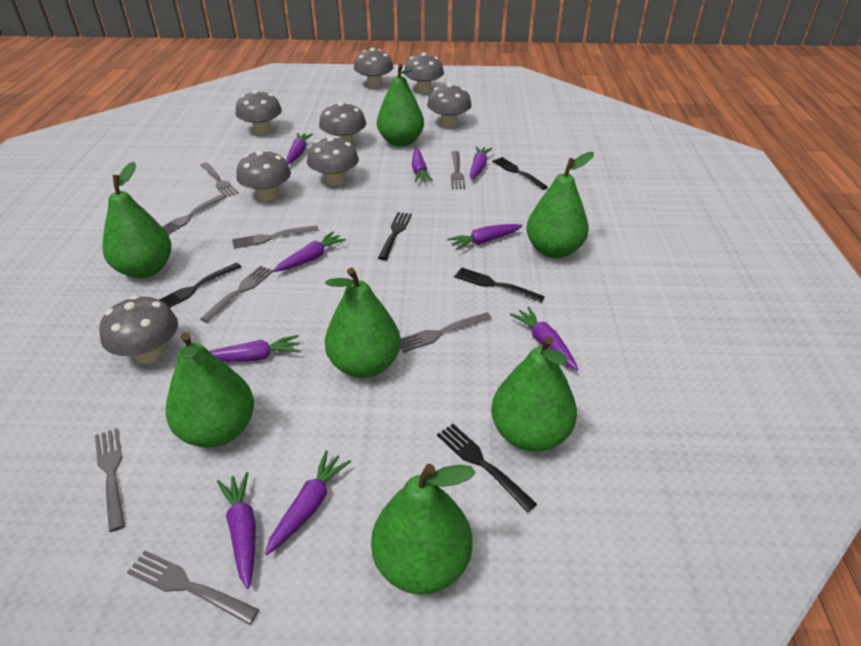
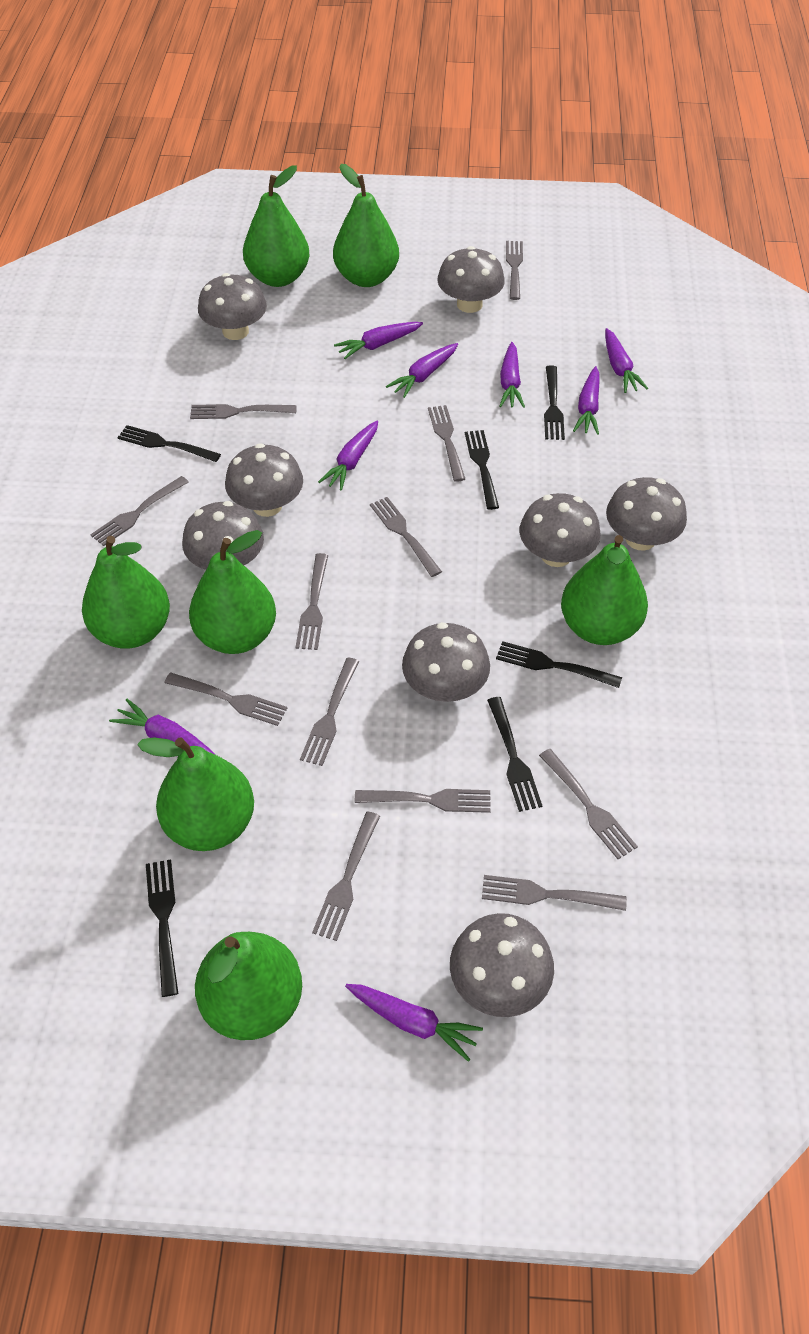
black fork: [159,263,242,308] [378,212,412,260] [437,424,537,512] [454,268,545,302] [492,157,548,190] = 5 -> [117,425,221,462] [146,859,178,997] [465,430,499,510] [487,697,542,812] [496,641,622,688] [544,365,565,440] = 6
grey fork: [95,428,125,532] [127,550,259,625] [162,195,225,235] [200,162,239,197] [200,266,273,323] [232,225,319,249] [400,312,492,353] [451,151,465,189] = 8 -> [90,476,189,546] [164,673,287,726] [190,404,297,419] [295,553,328,650] [300,657,359,766] [312,811,380,941] [355,789,491,813] [370,497,442,577] [428,405,465,482] [482,875,627,911] [506,241,523,300] [539,749,638,859] = 12
purple carrot: [209,335,300,362] [217,472,256,589] [265,450,351,555] [273,232,346,272] [286,133,313,164] [412,148,433,182] [447,224,523,250] [470,146,492,180] [510,306,578,370] = 9 -> [109,699,216,755] [318,421,378,491] [334,322,423,359] [345,984,483,1062] [386,343,458,398] [499,342,525,408] [573,366,600,435] [605,328,648,393] = 8

